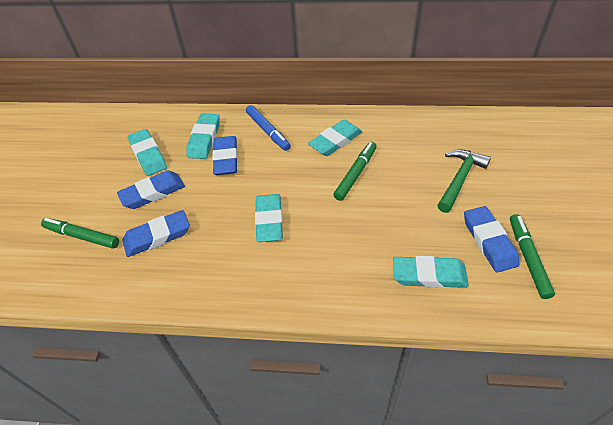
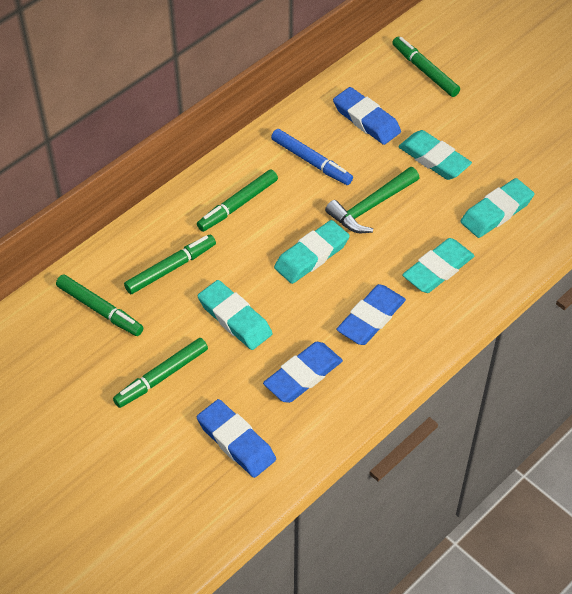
green marker: [41,218,119,249] [333,142,377,201] [510,214,555,299] = 3 -> [56,274,143,336] [113,338,208,408] [124,235,216,294] [197,169,278,232] [392,37,460,97] = 5

